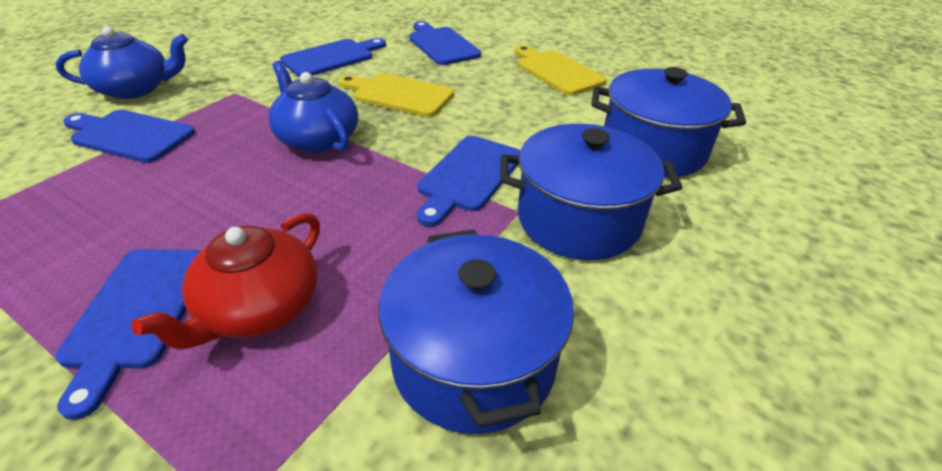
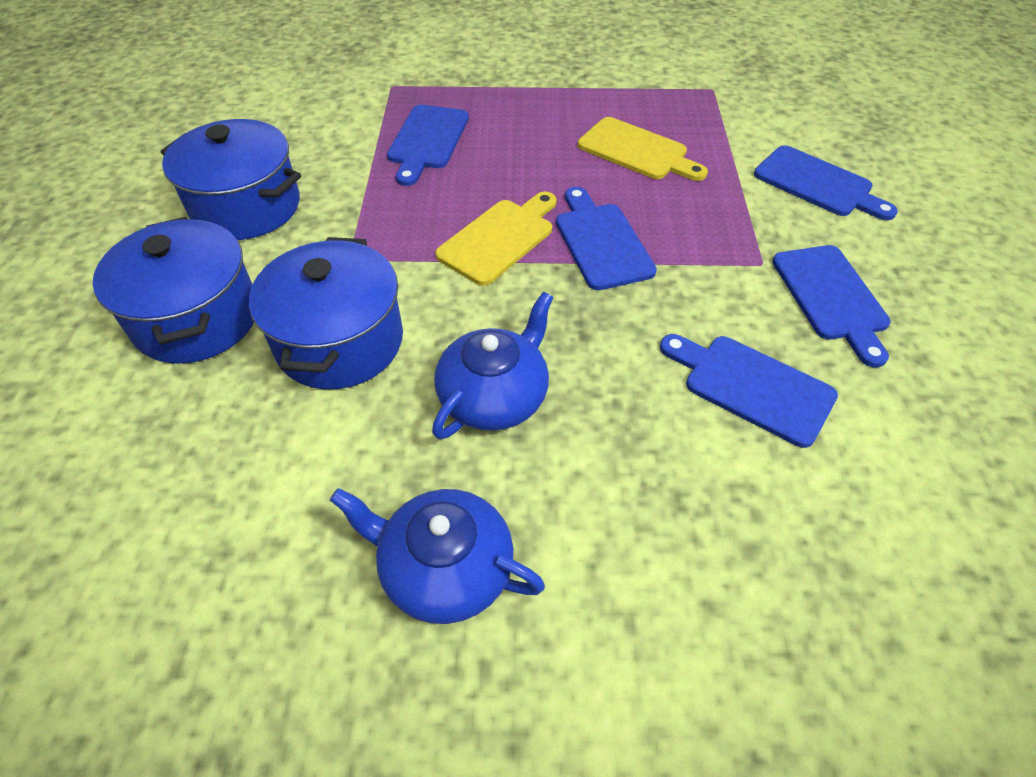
red teapot: [132,213,320,350] = 1 -> none = 0

